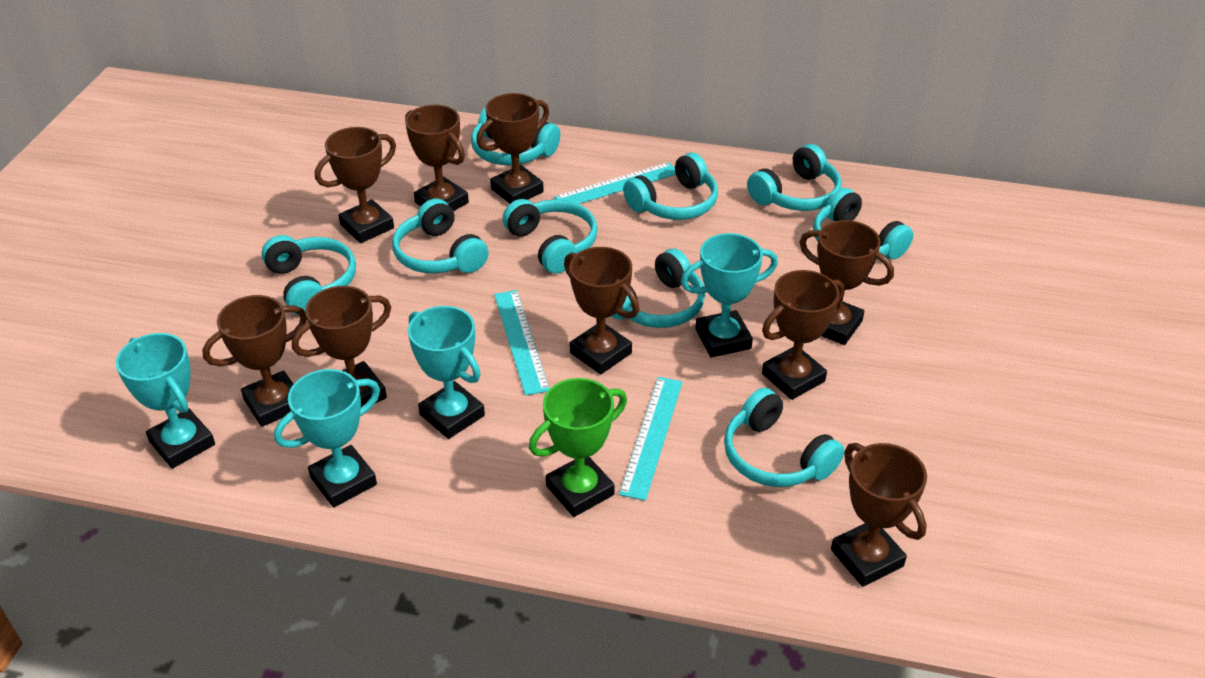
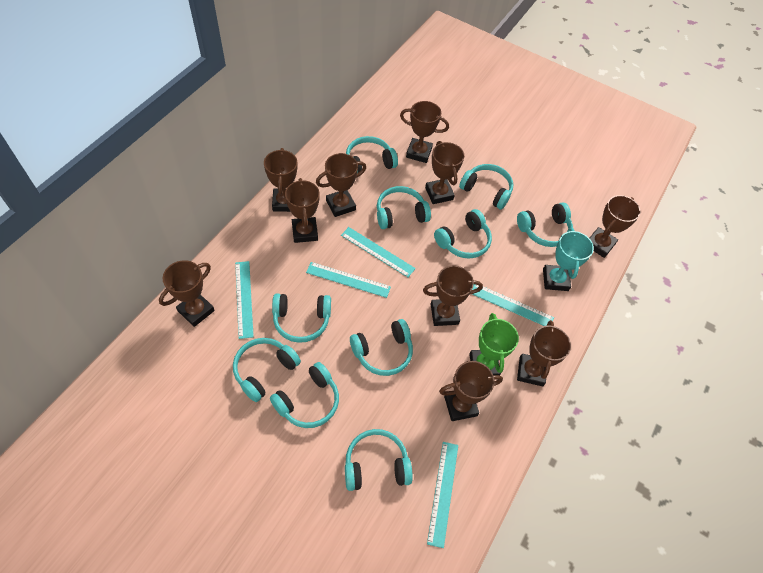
brown trophy: [202,295,307,427] [292,286,391,407] [315,127,396,243] [405,105,469,211] [476,93,549,204] [564,247,639,375] [762,270,844,400] [799,220,894,345] [831,443,927,587] = 9 -> [159,260,215,327] [264,148,298,212] [285,178,320,243] [316,153,366,217] [400,101,449,163] [423,265,483,326] [425,141,464,204] [439,361,503,421] [517,320,571,386] [590,195,641,258] = 10
turquoise headphones: [261,235,356,315] [392,199,489,273] [471,108,560,165] [503,199,598,274] [612,249,705,328] [623,153,718,220] [724,388,844,487] [747,144,842,211] [813,188,914,260] = 9 -> [233,338,301,402] [270,362,339,428] [272,293,331,343] [345,429,413,491] [346,136,398,173] [350,319,413,376] [377,186,431,229] [434,209,492,259] [459,164,513,210] [517,203,573,247] = 10
turquoise ruler: [494,290,549,396] [554,162,676,204] [619,377,683,501] = 3 -> [235,261,254,339] [306,262,391,298] [341,227,416,277] [427,442,458,548] [472,284,554,326] = 5
turquoise trophy: [116,333,215,468] [274,369,380,507] [408,306,485,439] [681,233,778,357] = 4 -> [543,228,594,291] = 1

